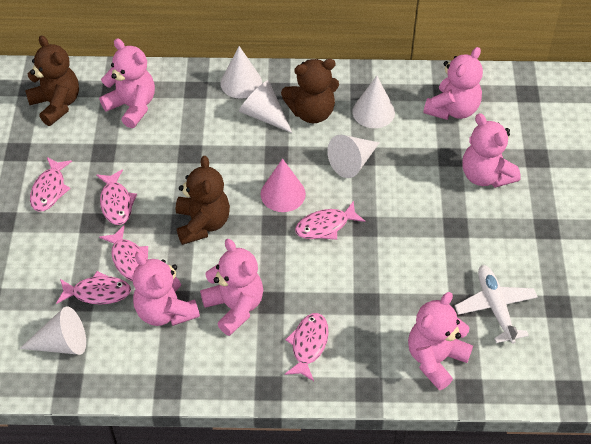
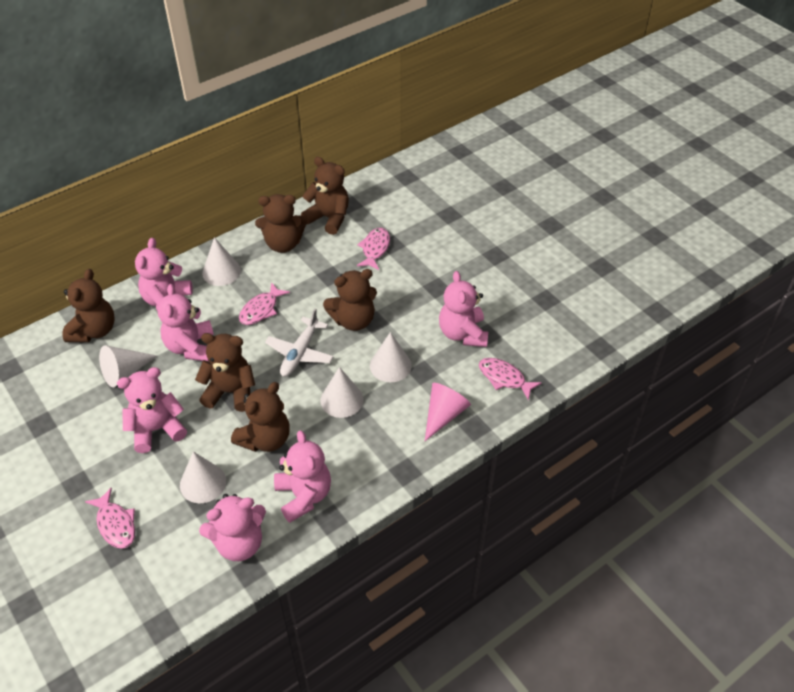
brown teddy bear: [25,35,79,126] [176,156,230,245] [281,59,339,123] = 3 -> [63,269,114,342] [195,333,255,412] [231,382,290,452] [255,194,308,253] [301,157,349,235] [323,269,377,331] = 6
pink fish: [30,157,72,212] [56,271,131,305] [96,169,137,225] [99,225,148,281] [285,313,329,381] [295,201,365,240] = 6 -> [85,488,135,549] [239,282,290,325] [357,228,390,270] [479,358,541,400] = 4

